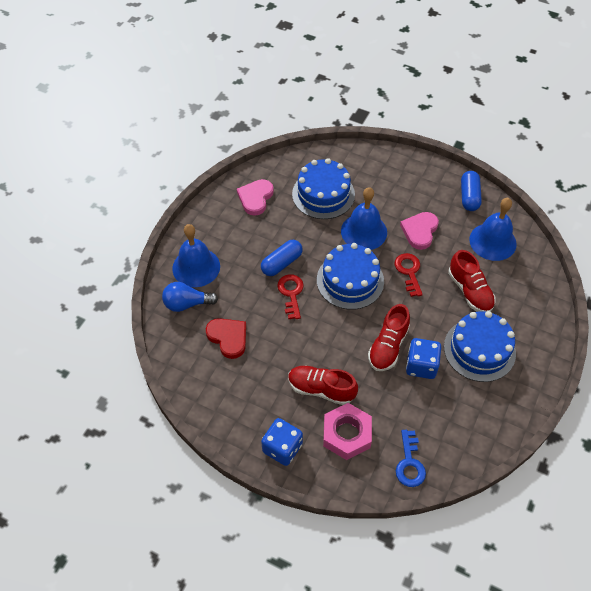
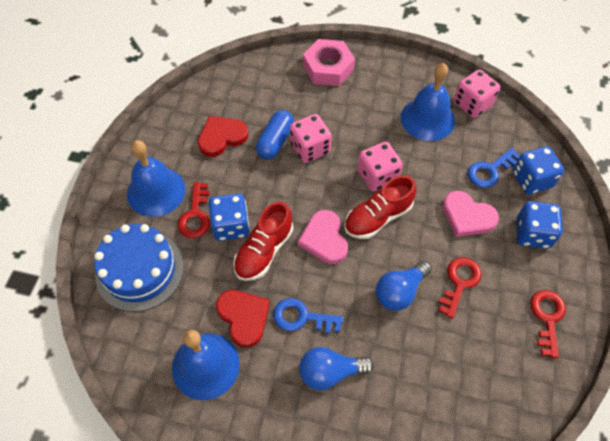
blue cake: [292,158,355,219] [317,243,384,310] [444,311,516,382] = 3 -> [94,224,184,312] = 1
blue capsule: [261,240,303,276] [461,171,482,211] = 2 -> [256,110,294,160] = 1
blue dice: [261,418,303,466] [406,338,441,379] = 2 -> [209,193,250,241] [513,146,564,195] [516,201,563,249] = 3
blue key: [396,430,426,487] = 1 -> [273,298,344,333] [468,148,520,188] = 2
blue light bulb: [162,282,218,312] = 1 -> [299,347,374,390] [376,261,432,311] = 2
pink dice: none = 0 -> [290,114,332,163] [357,142,403,192] [454,69,500,118] = 3
red heart: [206,318,246,359] = 1 -> [198,116,249,157] [216,290,270,348] = 2
red key: [277,274,304,319] [395,253,423,297] = 2 -> [178,182,210,238] [439,257,482,319] [530,290,566,358] = 3
red shoe: [288,366,358,405] [368,304,410,371] [448,250,495,312] = 3 -> [233,201,293,281] [344,175,417,239] = 2

